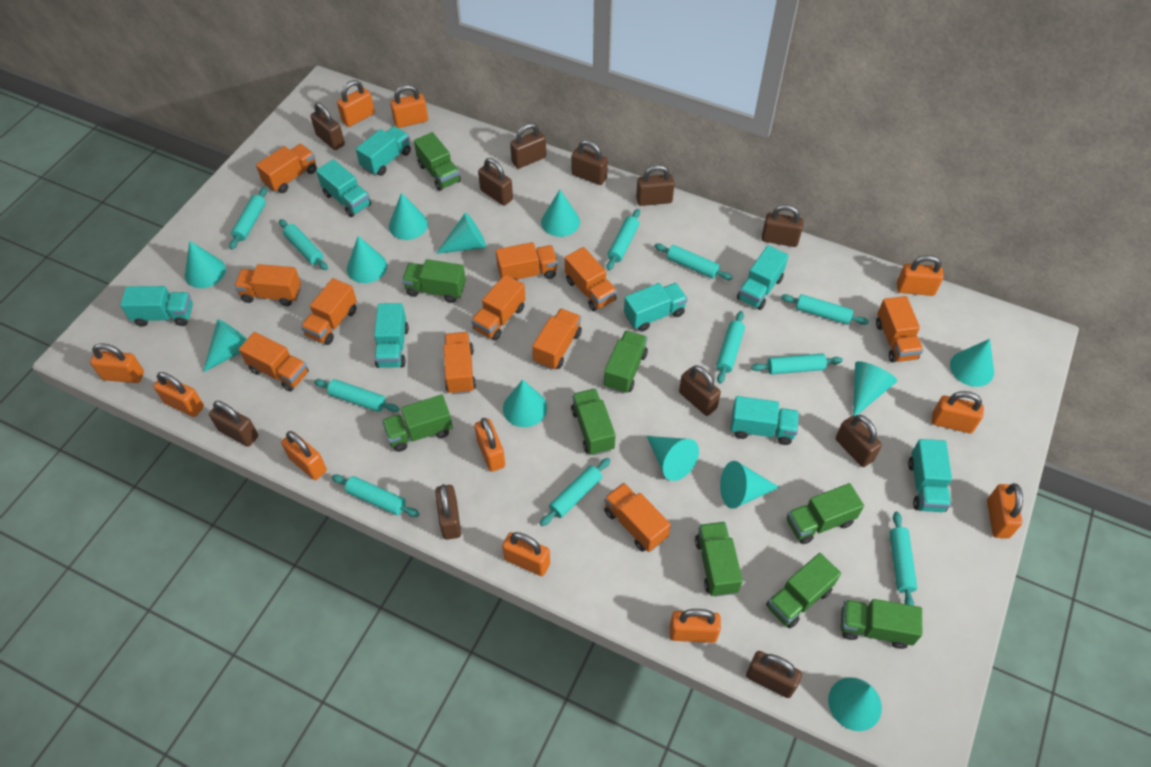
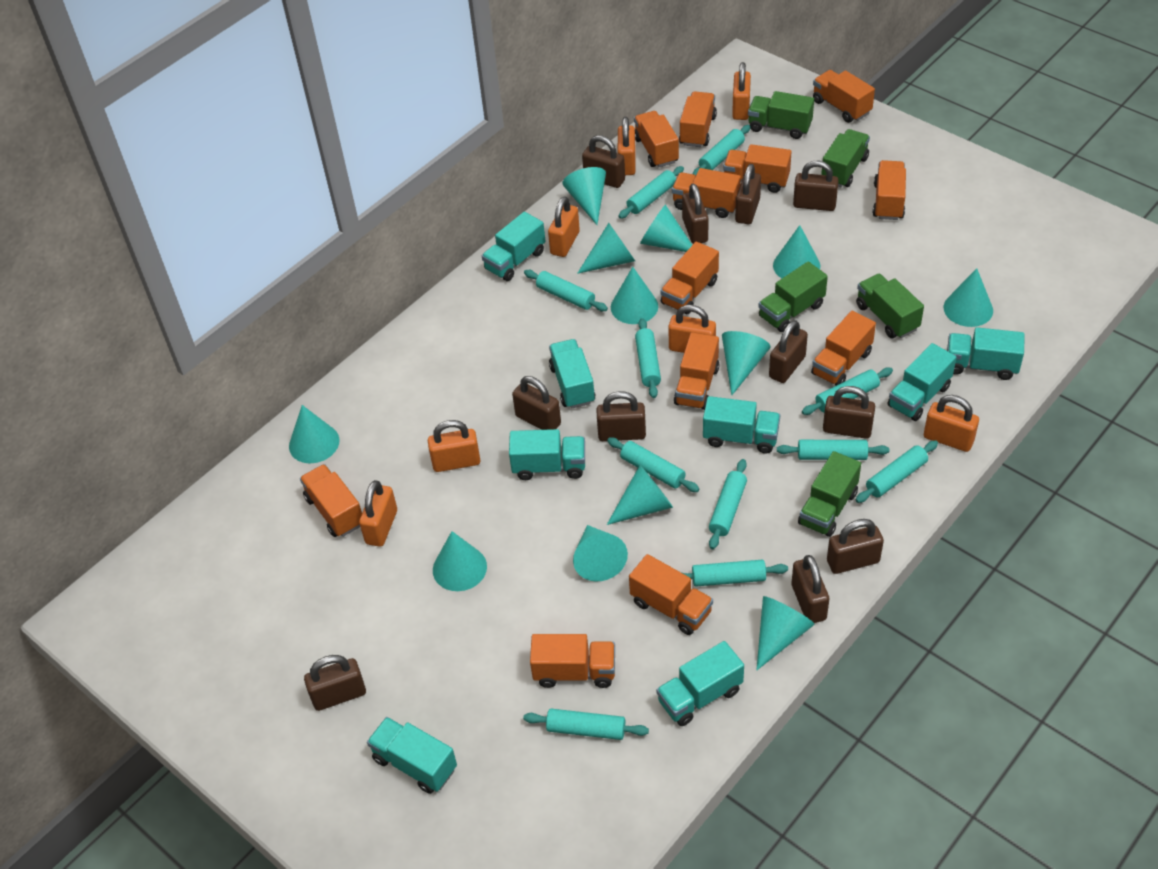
green truck: [382,395,453,452] [402,259,466,303] [414,132,461,191] [571,388,616,456] [604,330,648,394] [695,522,743,597] [766,553,841,628] [787,483,864,544] [841,599,922,649] = 9 -> [748,91,814,139] [758,261,828,332] [798,451,861,537] [821,129,870,187] [856,274,924,338] = 5
orange padlock: [90,343,144,383] [153,372,204,417] [281,431,327,480] [337,80,375,127] [390,85,428,128] [474,418,505,472] [502,532,550,576] [670,609,721,643] [897,255,944,296] [931,391,984,433] [987,483,1023,539] = 11 -> [359,480,397,547] [428,420,481,472] [548,196,580,257] [618,117,636,175] [668,305,716,353] [732,62,751,120] [924,395,979,452] = 7
orange truck: [234,264,301,306] [239,332,309,392] [256,144,317,193] [301,278,357,345] [444,332,476,394] [471,274,525,341] [496,242,558,281] [532,308,582,370] [565,247,617,311] [604,483,671,552] [876,296,923,363] = 11 -> [300,464,362,537] [530,634,615,688] [629,554,713,635] [634,111,679,167] [661,242,719,314] [672,168,741,218] [674,332,720,410] [679,91,717,147] [723,144,792,193] [811,311,876,386] [813,70,875,123] [872,160,906,220] = 12

